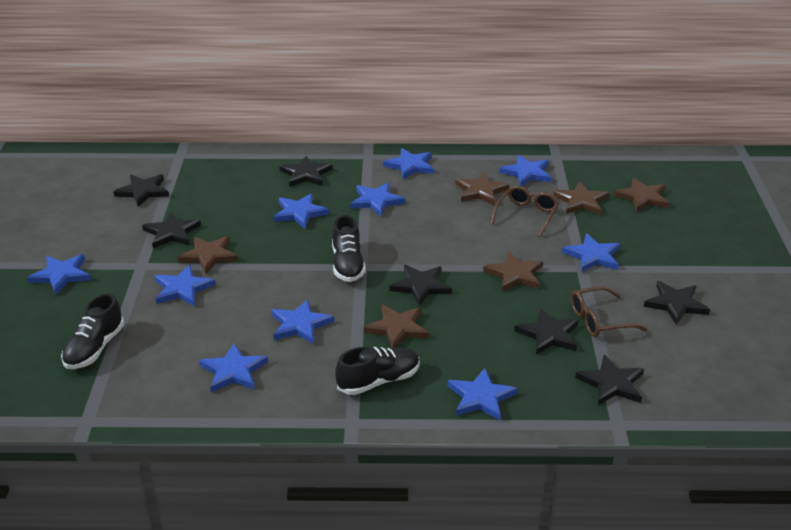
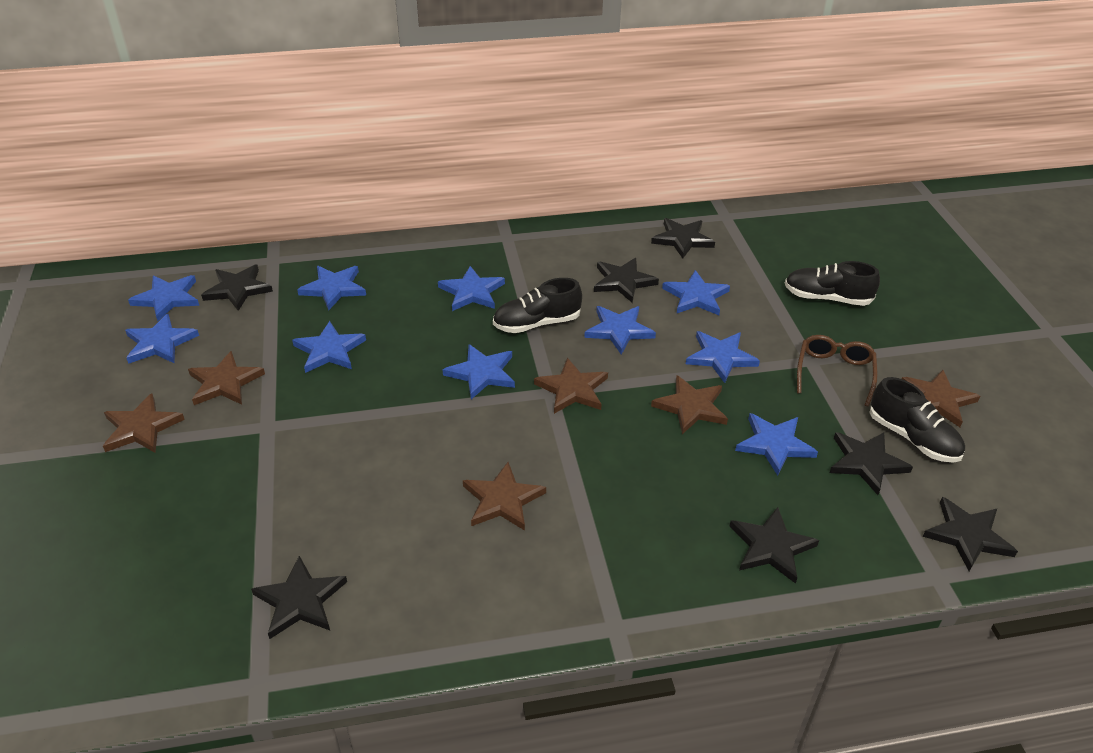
brown glasses: [491,186,559,237] [571,286,647,337] = 2 -> [797,335,878,407] = 1

